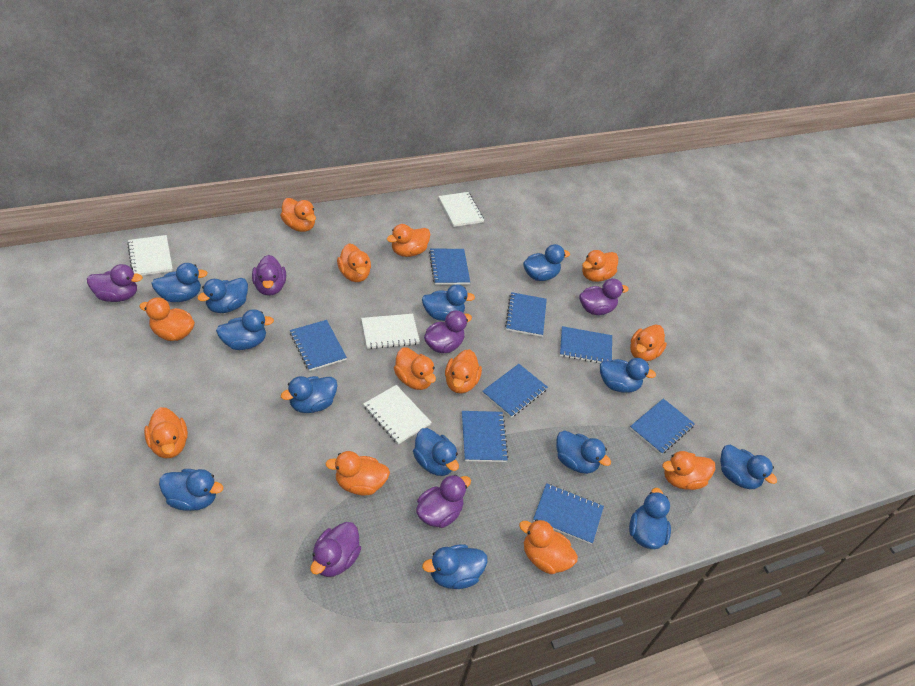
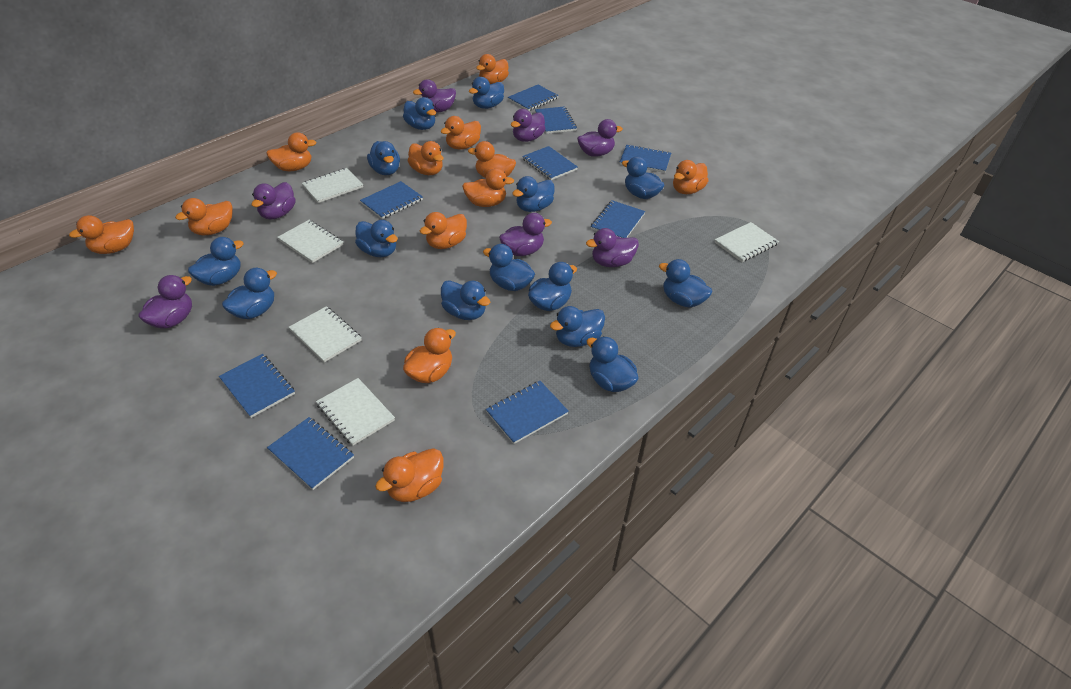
blue duck: [151,263,208,302] [159,469,223,511] [197,278,248,313] [216,309,274,350] [281,376,338,413] [413,428,459,476] [422,284,475,321] [422,544,487,589] [523,244,570,281] [556,430,611,474] [600,358,656,393] [629,488,671,549] [720,445,777,489] = 13 -> [188,237,244,286] [222,268,277,319] [355,220,398,257] [367,141,400,175] [403,97,436,130] [441,280,490,320] [469,77,504,109] [483,244,535,291] [512,176,555,212] [528,262,577,311] [550,306,605,347] [587,336,639,392] [622,156,665,199] [659,259,712,308] = 14
blue notebook: [290,320,347,371] [429,249,470,285] [462,411,509,462] [482,364,548,418] [505,292,547,337] [533,483,604,545] [560,326,612,363] [630,398,695,454] = 8 -> [219,354,295,418] [267,417,354,490] [360,181,423,219] [486,381,569,444] [508,85,559,111] [522,146,578,180] [535,106,577,134] [591,200,645,238] [620,144,671,173] = 9
purple duck: [87,264,143,302] [252,255,286,296] [310,522,361,577] [416,475,471,528] [424,310,472,353] [579,279,629,315] = 6 -> [138,275,192,329] [252,182,296,220] [413,79,456,113] [499,213,552,256] [511,109,545,142] [577,119,623,157] [586,228,639,267] = 7
white notebook: [127,235,173,276] [361,314,420,349] [363,385,431,444] [438,192,484,227] = 4 -> [277,220,344,263] [289,306,362,362] [302,168,363,203] [316,378,395,446] [715,222,779,262] = 5

